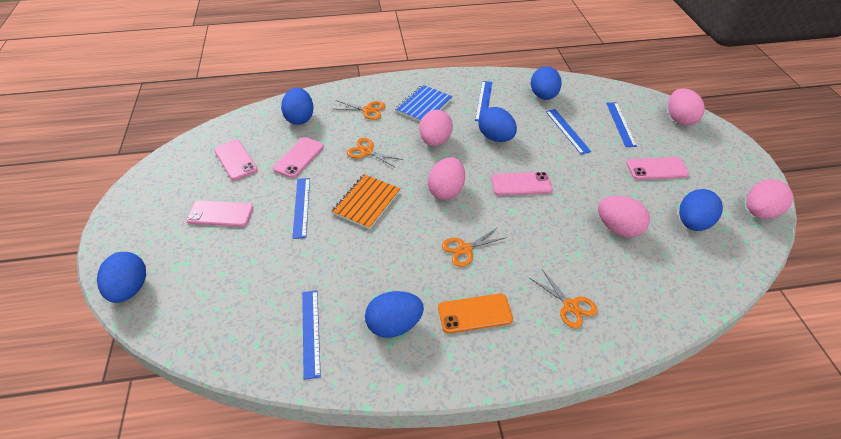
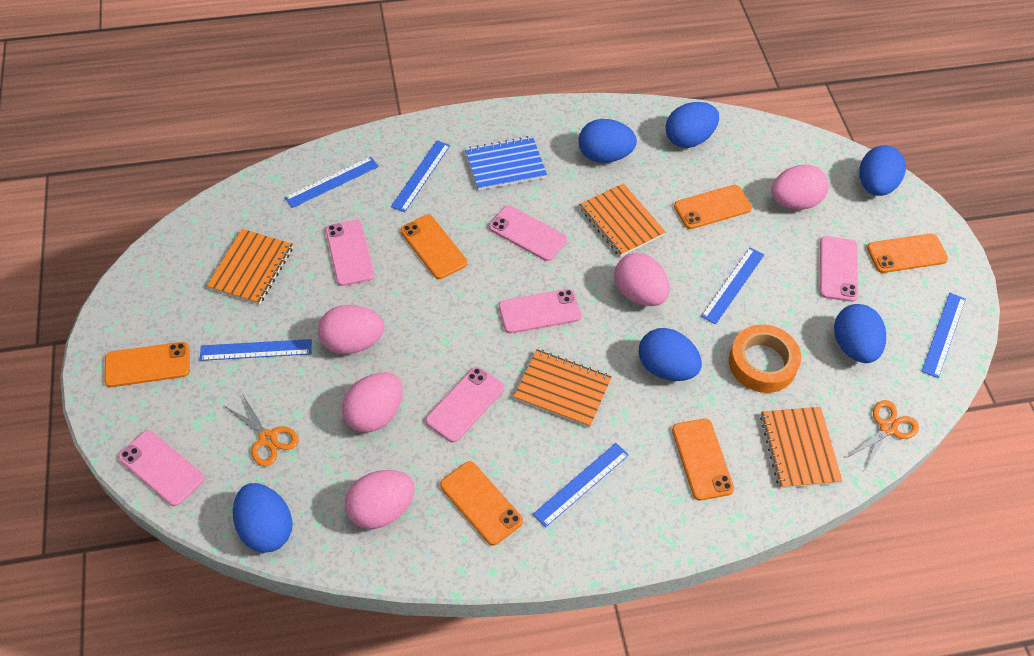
blue ruler: [292,178,310,239] [302,290,321,380] [475,81,492,121] [546,109,591,155] [606,102,637,147] = 5 -> [200,339,312,361] [284,157,379,208] [391,140,450,212] [533,443,629,527] [701,247,764,324] [922,293,966,378] = 6
orange notebook: [332,174,400,229] = 1 -> [207,229,293,305] [514,349,612,427] [579,183,666,257] [760,407,842,488] = 4
orange phone: [438,294,513,333] = 1 -> [104,342,190,387] [401,215,467,279] [440,461,523,545] [672,419,734,501] [674,185,752,229] [867,234,948,273] = 6
orange scissors: [335,101,385,120] [347,138,403,168] [442,227,507,267] [530,269,598,328] = 4 -> [225,395,299,467] [848,400,919,471] = 2
orange tape: none = 0 -> [729,324,801,393] = 1
pink phone: [186,200,253,227] [214,140,258,180] [273,137,324,178] [491,172,552,196] [626,157,689,180] = 5 -> [118,430,205,506] [326,220,374,286] [425,367,504,443] [489,206,567,261] [499,289,581,333] [820,236,858,302] = 6

